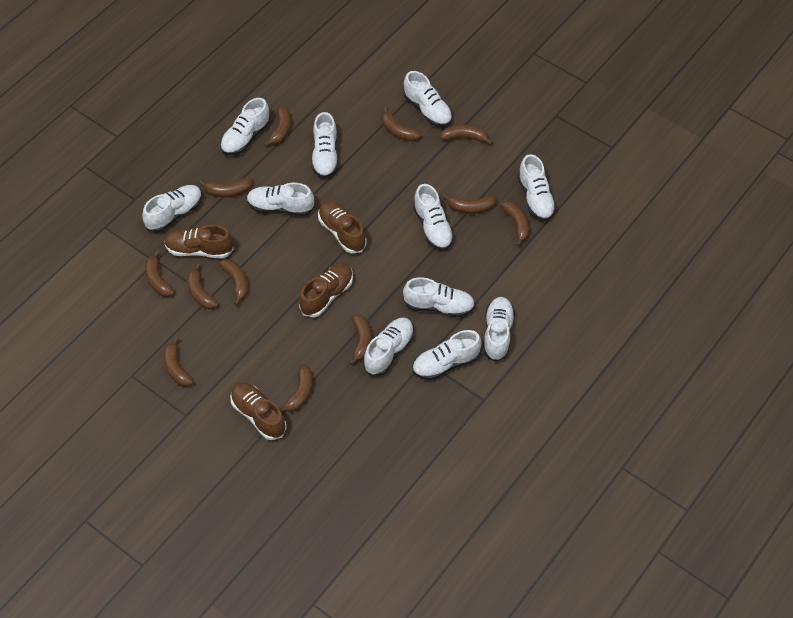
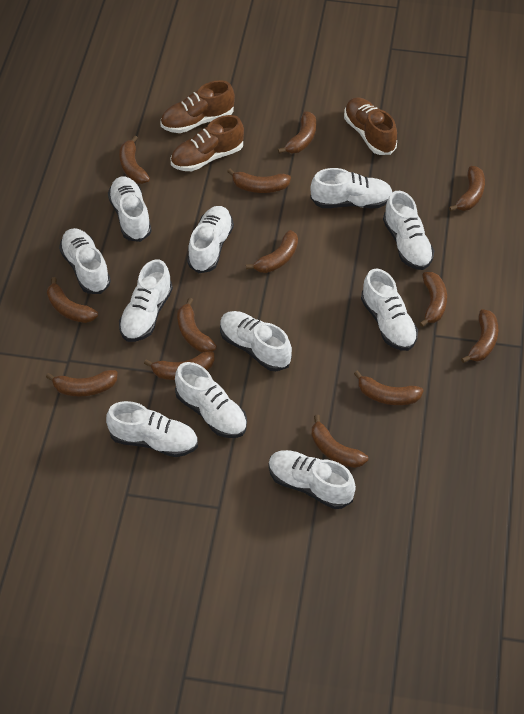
brown banana: [145,250,175,297] [163,337,194,387] [187,263,219,309] [199,177,253,197] [218,259,248,306] [264,106,291,147] [280,365,313,412] [349,314,372,365] [382,107,422,142] [440,125,493,145] [442,194,497,214] [500,201,530,247] = 12 -> [46,370,118,396] [47,277,98,323] [119,135,150,184] [144,351,215,380] [177,298,217,353] [227,169,291,193] [246,230,298,273] [278,111,316,154] [311,415,368,468] [354,370,424,405] [419,272,447,327] [449,166,485,212] [461,309,498,363] = 13
brown shoe: [164,225,234,258] [230,382,287,440] [299,263,353,317] [318,201,367,254] = 4 -> [160,80,235,133] [171,115,244,171] [344,97,397,155] = 3

